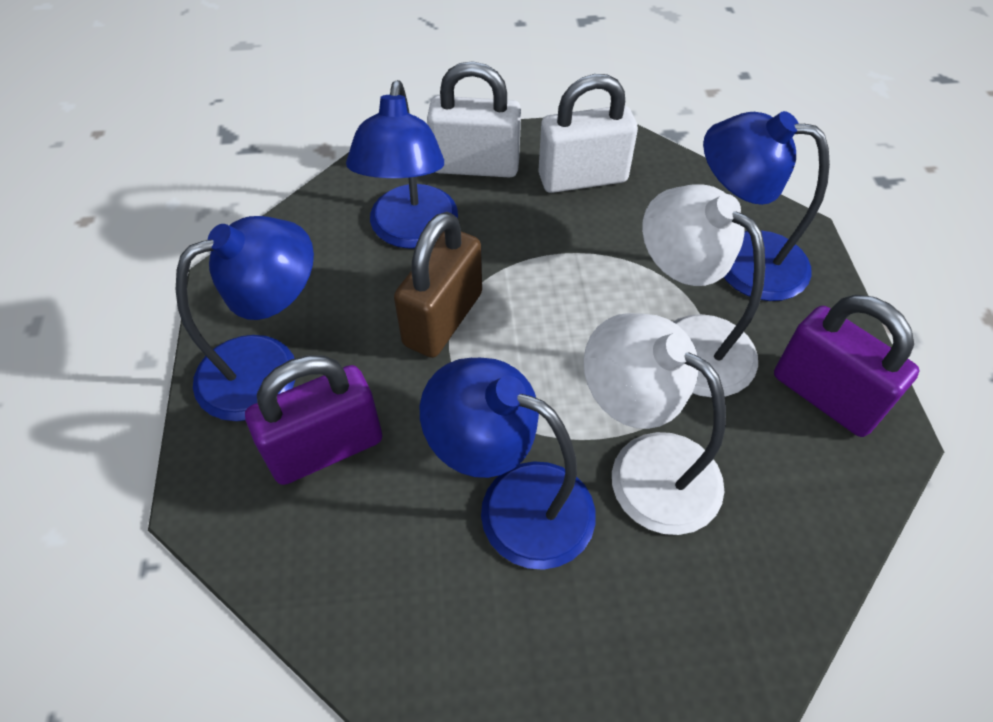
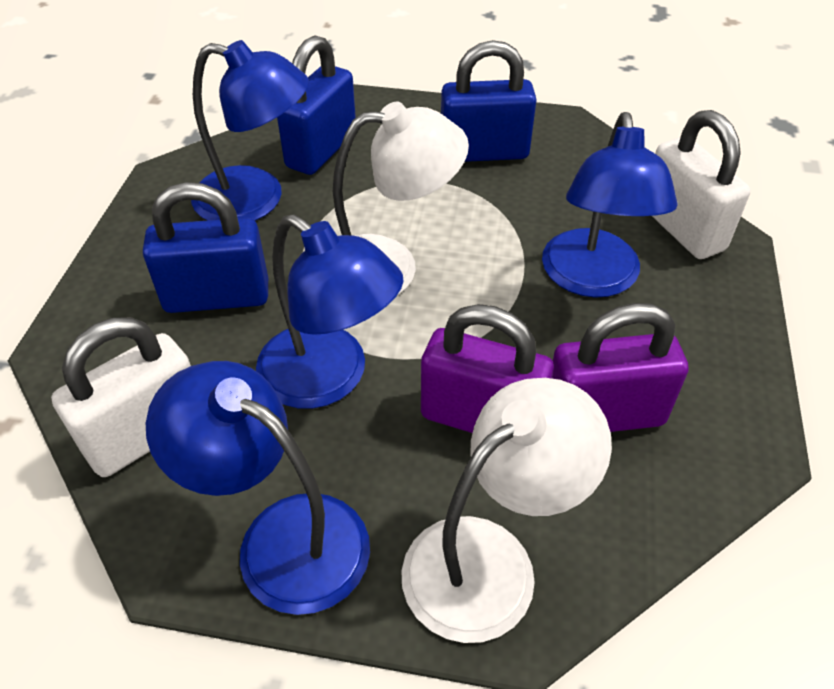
blue padlock: none = 0 -> [143,182,268,313] [277,35,356,175] [441,40,536,162] = 3
brown padlock: [394,212,482,358] = 1 -> none = 0

